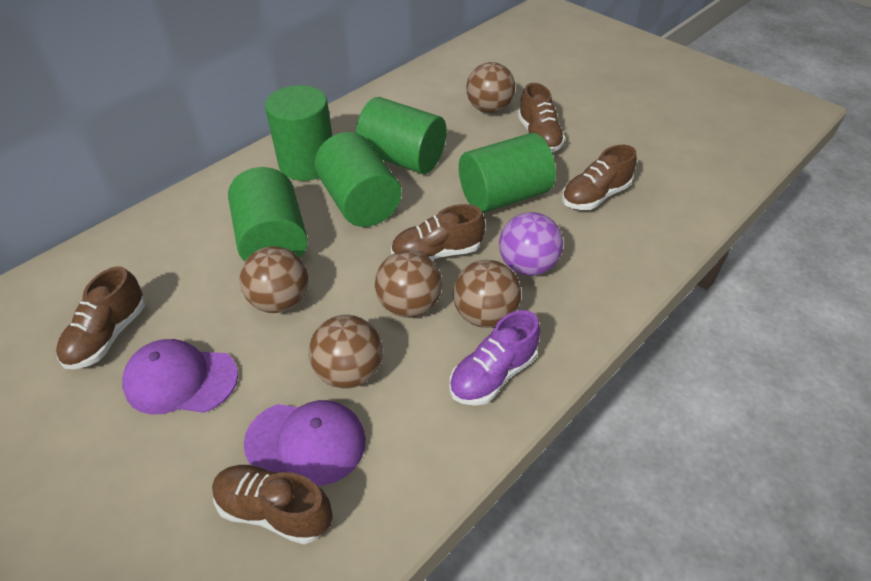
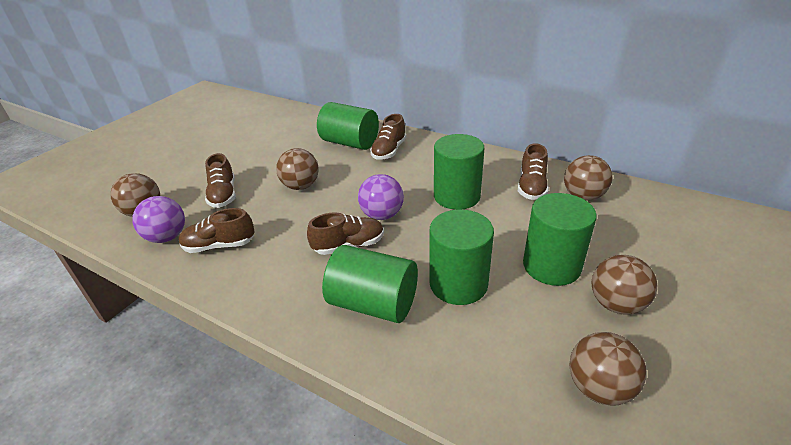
purple ball: [499,212,563,276] = 1 -> [133,196,185,243] [358,174,404,220] = 2
purple cap: [122,339,238,414] [244,400,366,486] = 2 -> none = 0
purple shoe: [449,310,540,406] = 1 -> none = 0

